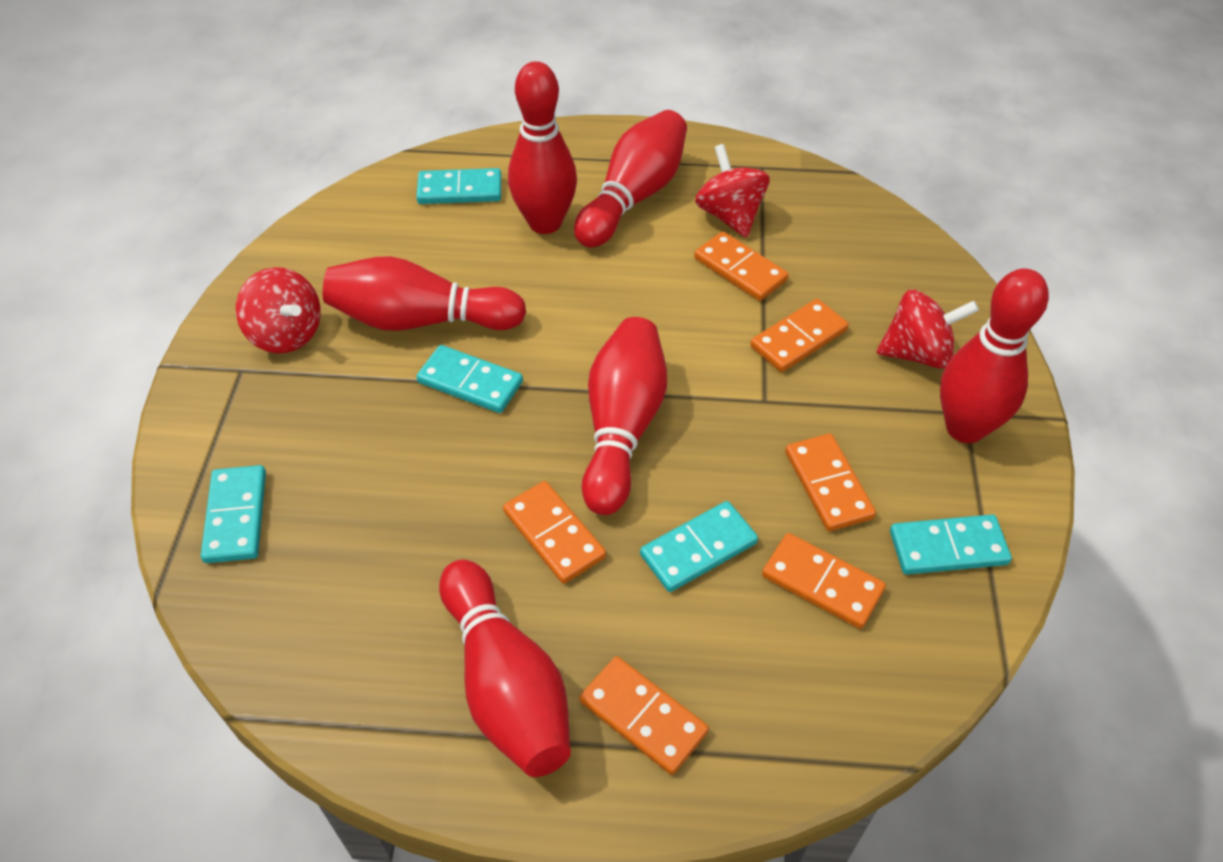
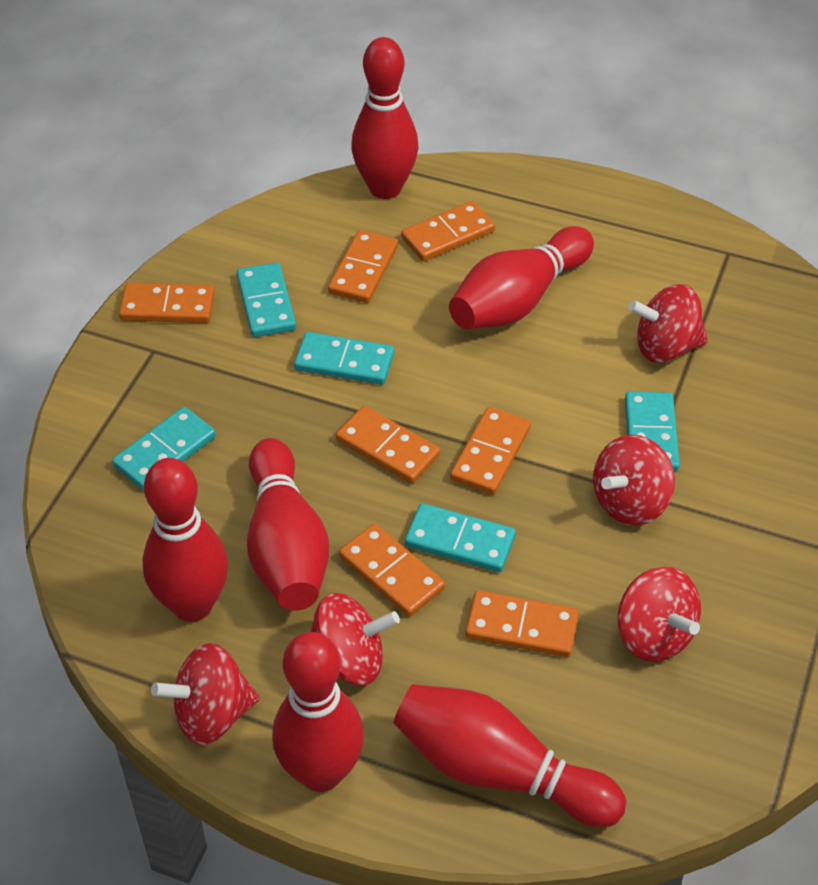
orange domino: [503,481,606,584] [579,656,709,775] [694,231,789,301] [750,299,849,372] [762,533,886,629] [785,434,876,531] = 6 -> [119,283,215,323] [328,230,398,303] [336,406,440,484] [339,524,445,617] [401,201,495,261] [450,407,531,495] [465,590,579,657] = 7
red spinning top: [236,267,321,353] [695,144,770,238] [877,290,979,369] = 3 -> [151,643,260,745] [311,593,400,686] [593,435,675,526] [618,567,701,662] [629,284,708,363] = 5

